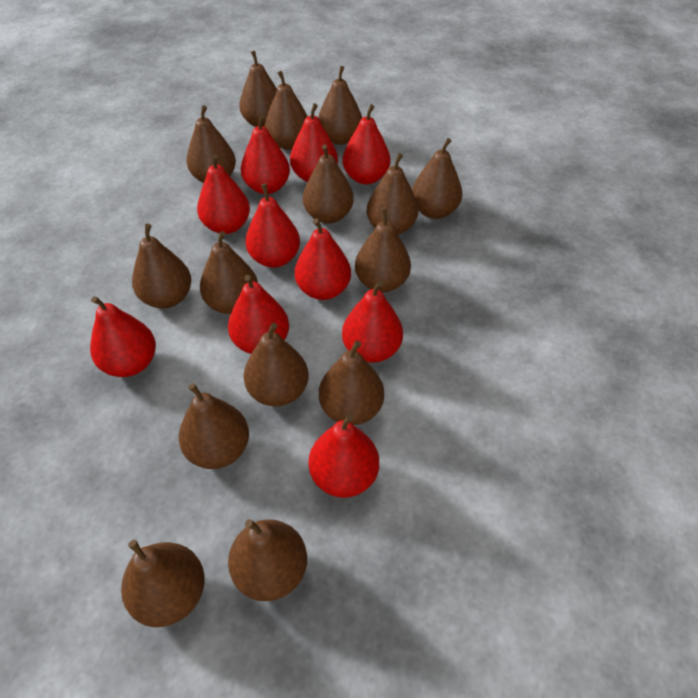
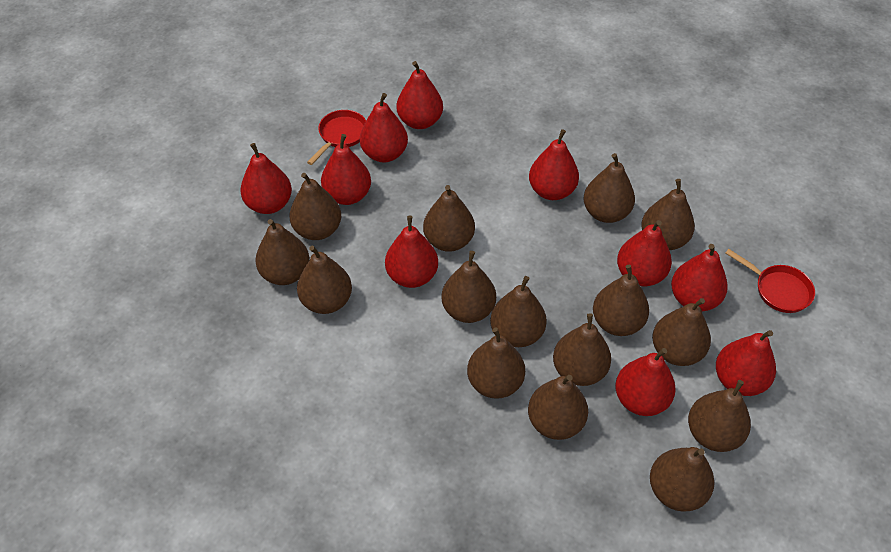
red pan: none = 0 -> [307,110,366,165] [725,249,815,313] = 2

